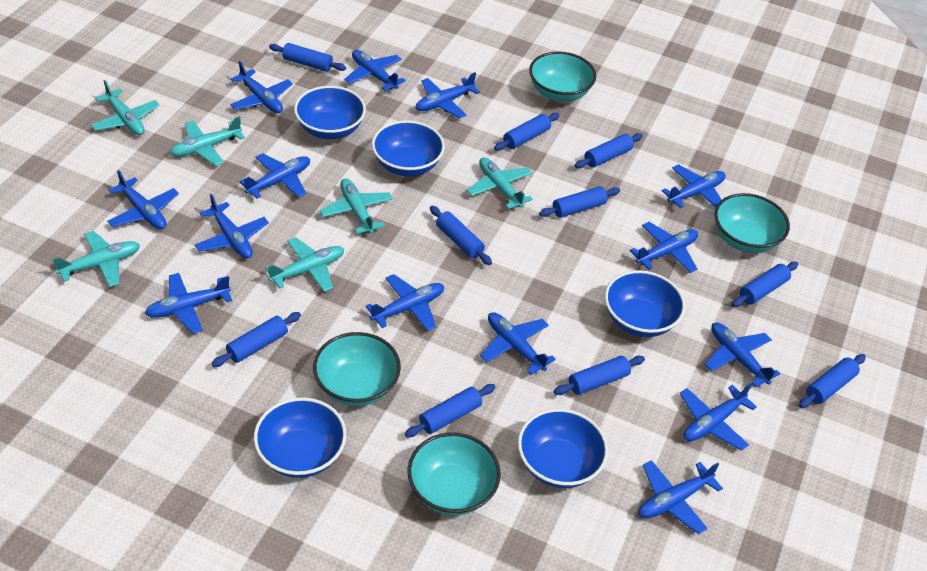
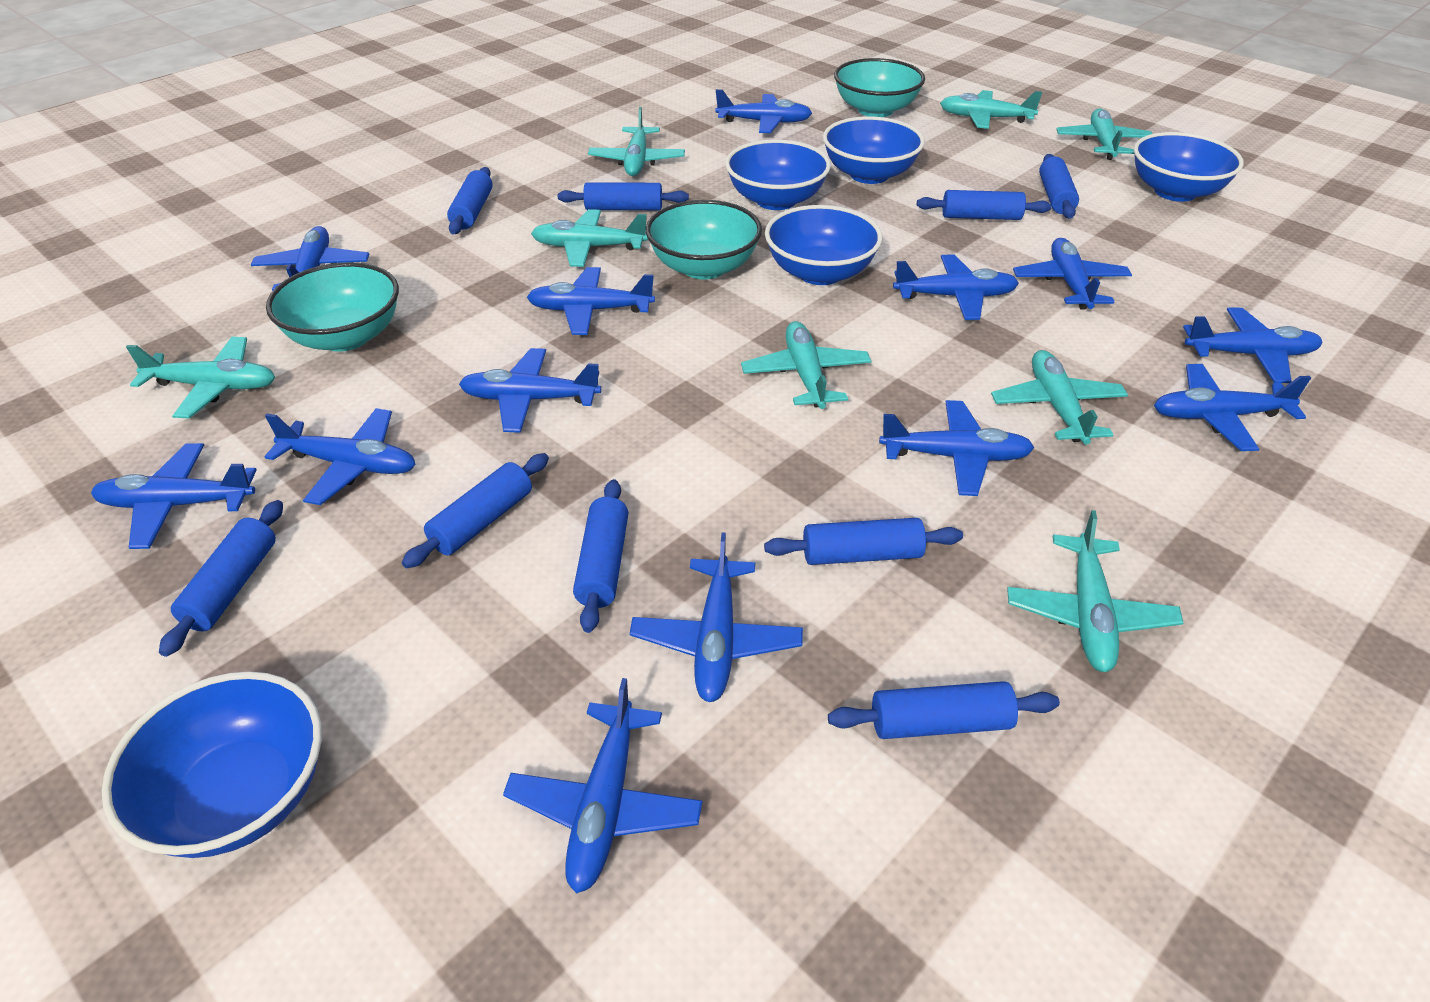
blue plane: [107,170,179,229] [145,273,232,334] [195,194,269,259] [230,61,293,113] [240,153,310,199] [344,50,406,91] [366,274,444,331] [416,72,480,118] [480,312,556,375] [630,222,698,273] [639,460,723,534] [662,164,726,208] [680,383,757,451] [705,323,780,387] = 14 -> [91,443,257,549] [251,226,369,291] [265,408,416,505] [459,348,601,433] [503,678,702,894] [527,267,655,335] [630,532,803,702] [715,89,812,133] [879,400,1035,496] [893,255,1019,320] [1013,238,1132,309] [1154,364,1311,451] [1183,308,1323,383] = 13
blue rolling pin: [211,312,301,367] [269,43,346,72] [405,384,495,437] [430,206,492,265] [494,113,560,151] [539,186,620,218] [554,355,645,395] [575,133,643,168] [732,262,798,307] [799,354,866,408] = 10 -> [159,500,283,657] [402,453,549,568] [447,167,493,234] [558,182,689,210] [573,479,628,633] [764,518,963,565] [828,681,1060,739] [917,190,1052,220] [1039,154,1079,219] = 9
turquoise bowl: [313,332,401,406] [408,433,501,515] [529,51,596,102] [714,193,790,253] = 4 -> [266,262,399,352] [646,200,762,279] [834,58,925,117] = 3
turquoise plane: [52,231,140,287] [91,80,159,135] [170,116,245,166] [265,237,344,292] [320,178,393,234] [467,157,533,209] = 6 -> [126,337,275,419] [531,209,648,267] [588,107,685,176] [741,321,871,409] [940,90,1042,129] [991,350,1128,445] [1007,510,1183,672] [1056,108,1153,160] = 8

